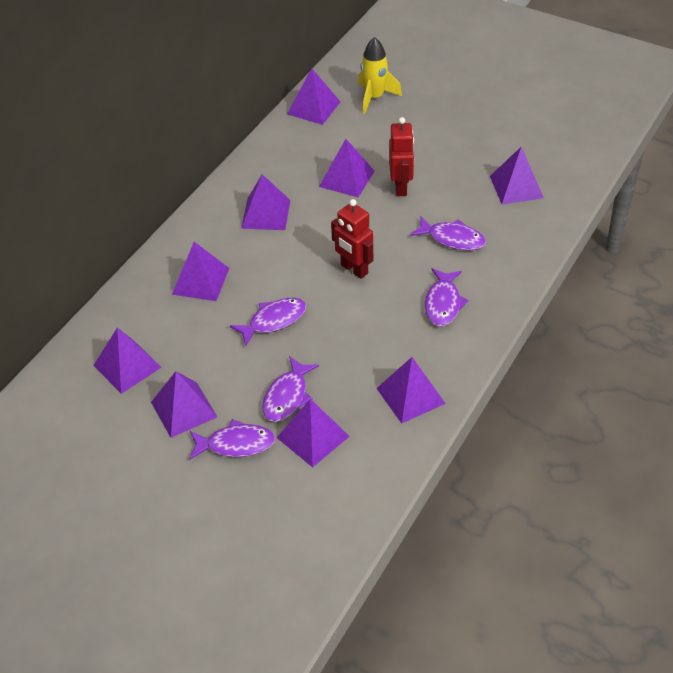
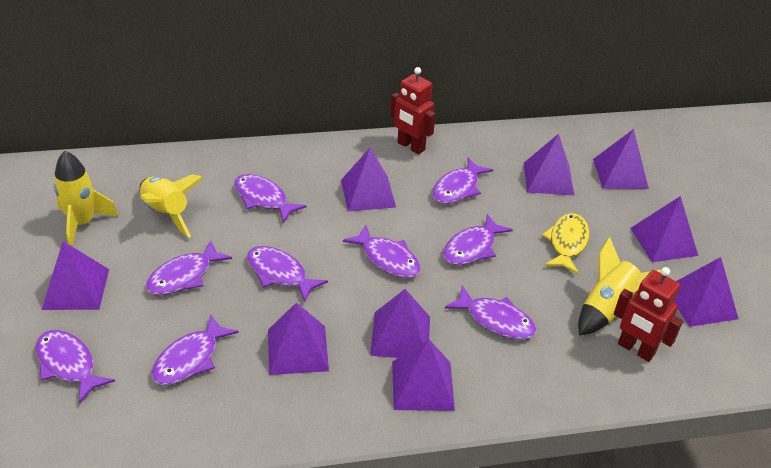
purple fish: [189,419,275,460] [230,297,306,347] [262,356,319,422] [410,216,486,251] [425,268,468,326] = 5 -> [36,330,115,404] [146,240,232,295] [152,314,239,385] [234,174,307,223] [247,246,328,302] [343,225,420,278] [432,158,493,204] [443,214,513,265] [445,285,537,340] = 9
yellow fish: none = 0 -> [542,213,589,274] = 1
yellow rocket: [358,37,402,114] = 1 -> [54,151,119,246] [140,174,204,238] [578,237,661,335] = 3

